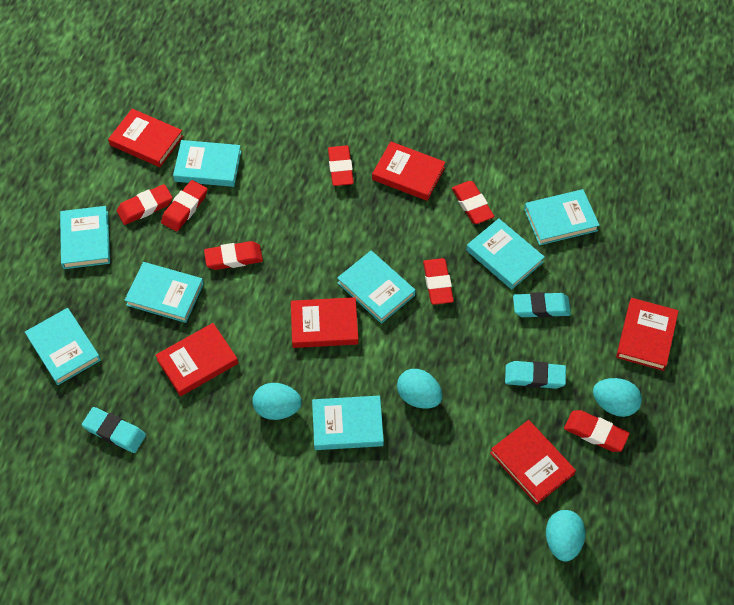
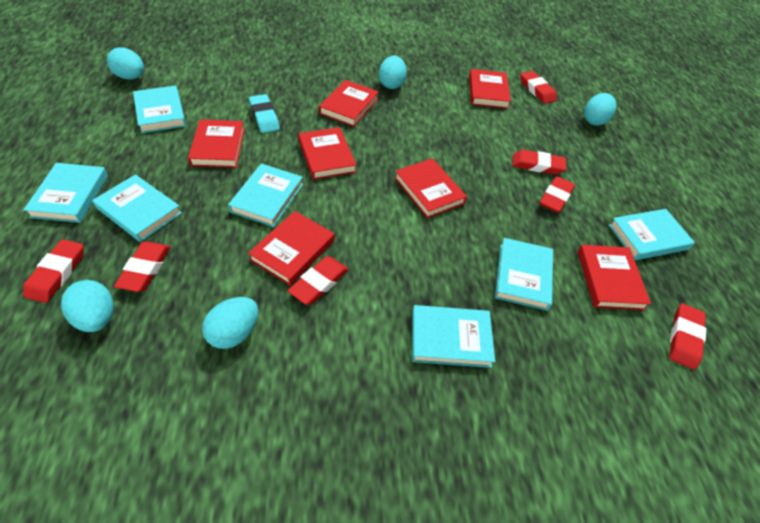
red book: [108,109,183,167] [155,323,238,396] [291,297,358,348] [372,141,446,201] [490,420,576,505] [616,298,679,371] = 6 -> [188,119,245,168] [248,211,334,286] [299,127,357,180] [319,80,379,127] [395,158,467,219] [469,69,511,109] [578,245,651,310] = 7
turquoise book: [25,308,101,385] [60,206,110,269] [125,262,204,323] [173,140,241,187] [312,395,384,450] [337,251,416,324] [466,218,545,289] [524,189,600,245] = 8 -> [23,163,108,223] [92,174,182,242] [133,85,186,133] [228,163,303,227] [412,305,495,368] [495,238,553,311] [609,209,695,260] = 7
turquoise egg: [252,383,302,420] [397,369,443,409] [546,510,586,562] [593,378,642,417] = 4 -> [61,280,114,332] [107,47,144,79] [202,297,258,349] [379,56,407,89] [584,93,616,126] = 5
turquoise eraser: [82,407,146,453] [505,361,566,389] [513,292,571,318] = 3 -> [249,94,280,133] = 1

